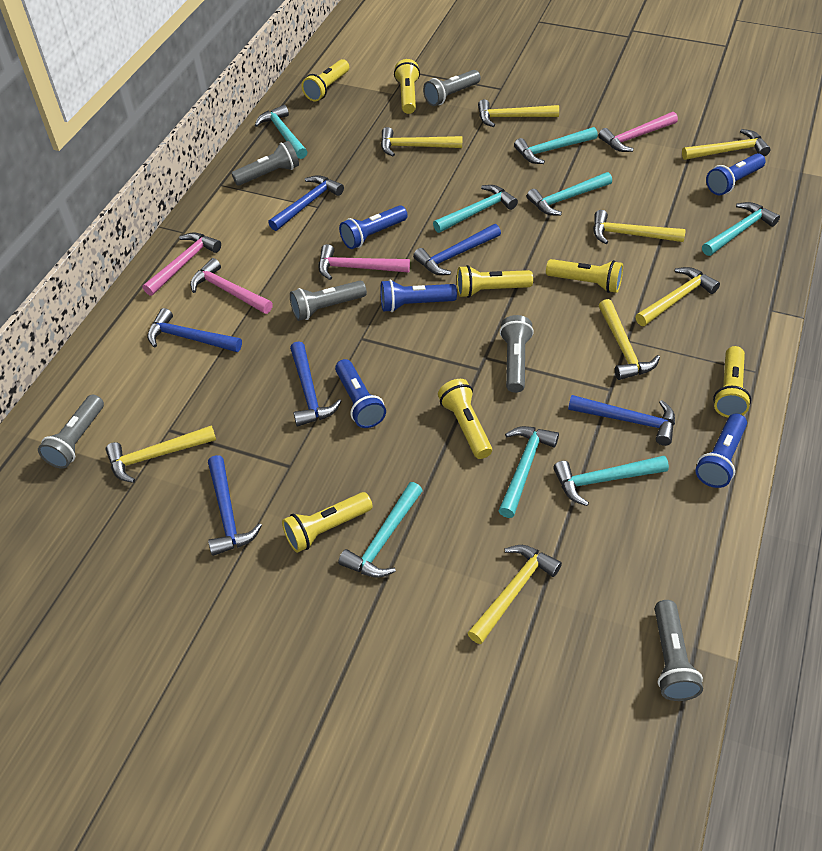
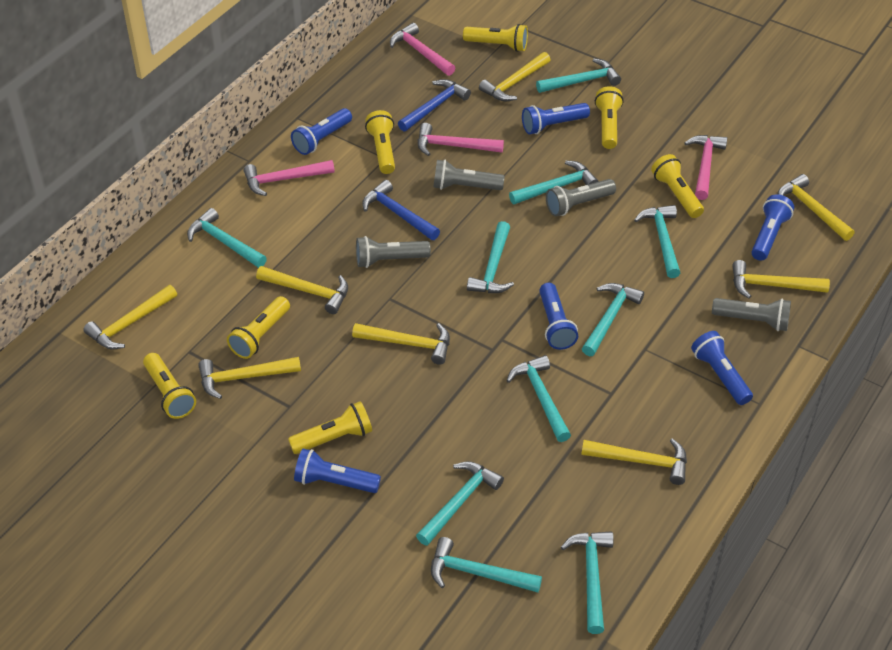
blue flashlight: [335,359,386,428] [339,205,408,249] [380,280,457,312] [695,413,747,488] [706,153,766,195] = 5 -> [291,108,352,155] [294,449,381,493] [522,103,590,135] [539,283,578,350] [691,331,753,405] [751,194,794,261] = 6
blue hammer: [147,308,242,352] [208,455,262,556] [268,175,344,231] [290,341,342,427] [413,224,501,275] [568,395,675,446] = 6 -> [362,180,440,240] [398,79,471,131] = 2
grey flashlight: [38,395,104,469] [231,141,299,186] [290,281,367,321] [423,70,481,106] [499,315,534,393] [655,600,703,701] = 6 -> [356,236,431,268] [433,160,505,190] [546,179,616,217] [712,298,791,331] = 4
turquoise hammer: [255,105,307,159] [338,482,423,578] [433,185,518,233] [498,426,559,518] [514,127,598,164] [527,172,612,215] [553,456,669,506] [702,202,780,256] = 8 -> [187,208,267,268] [416,461,504,546] [431,537,542,593] [467,221,514,293] [506,355,571,442] [509,161,599,204] [536,58,621,93] [561,531,614,634] [582,283,644,356] [634,205,680,278] = 10

